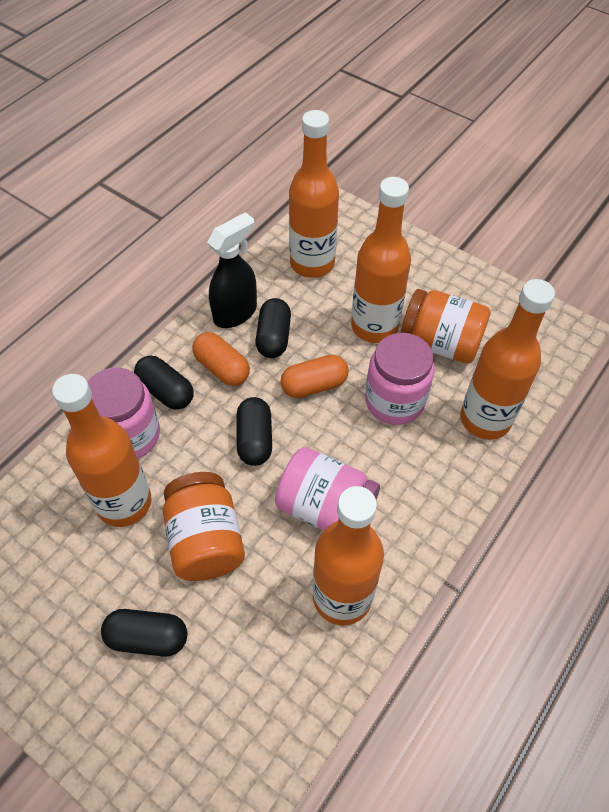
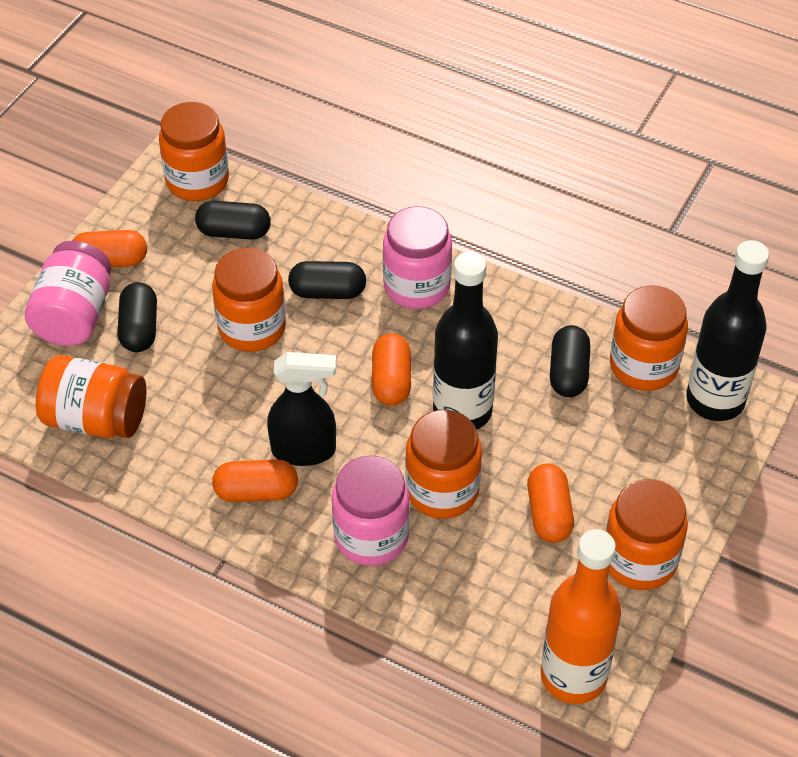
black bottle: none = 0 -> [433,252,498,430] [686,240,769,421] = 2
orange bottle: [52,374,152,527] [289,110,339,278] [312,486,384,625] [351,177,411,343] [461,279,555,440] = 5 -> [541,529,622,704] = 1
orange capsule: [192,332,250,386] [280,355,349,398] = 2 -> [72,230,147,267] [212,459,298,502] [372,333,411,406] [527,463,574,543] = 4
orange jar: [163,472,245,581] [401,289,491,364] = 2 -> [36,355,147,438] [159,102,229,201] [212,248,286,352] [405,410,482,519] [606,479,688,590] [610,285,688,391] = 6

